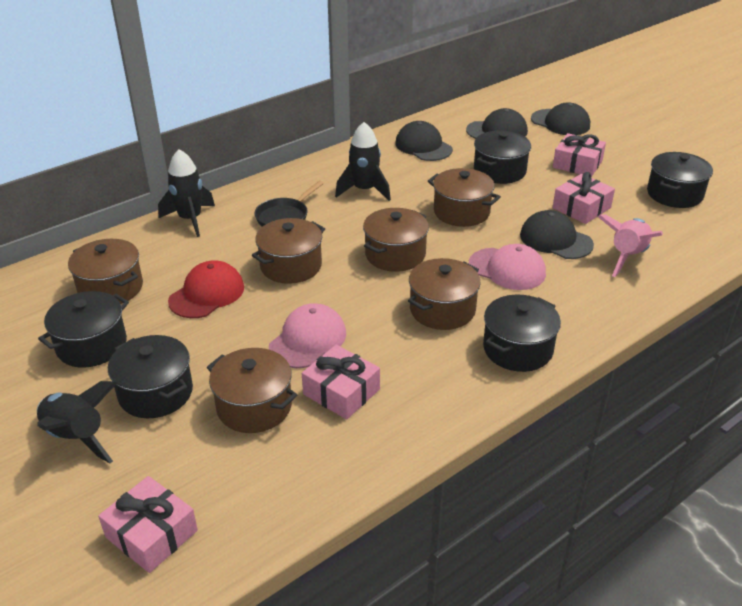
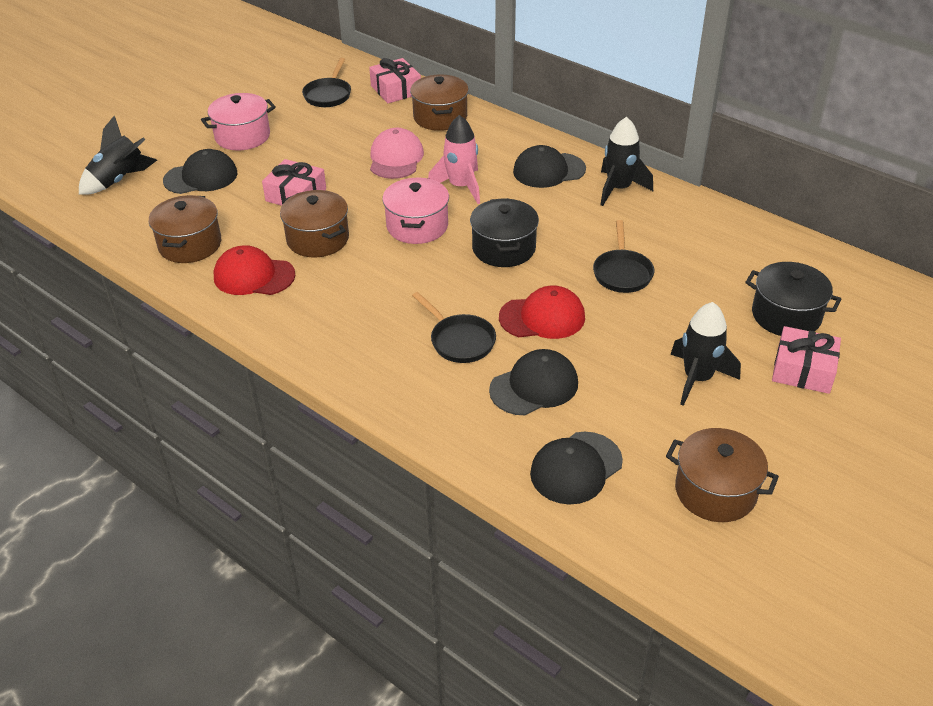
black pan: [255,181,324,227] = 1 -> [302,58,351,107] [412,292,496,363] [593,220,654,293] = 3
black pot: [38,291,129,367] [108,335,193,418] [474,131,531,184] [483,295,561,372] [647,152,713,208] = 5 -> [470,198,539,267] [745,262,842,336] = 2
brown pot: [68,239,143,304] [207,348,297,433] [252,218,325,284] [363,208,429,272] [408,258,481,330] [428,168,501,227] = 6 -> [149,195,221,263] [280,190,349,257] [410,75,469,131] [666,428,779,522] = 4
pink cap: [269,303,346,368] [469,244,546,290] = 2 -> [370,128,424,179] = 1
pink gift: [98,476,198,573] [302,345,380,419] [553,133,606,177] [553,172,615,224] = 4 -> [262,159,326,206] [369,58,421,103] [772,326,841,394] = 3
pink pot: none = 0 -> [201,93,276,150] [382,178,449,244] = 2
red cap: [168,261,244,318] = 1 -> [213,245,295,295] [499,286,585,339] = 2

